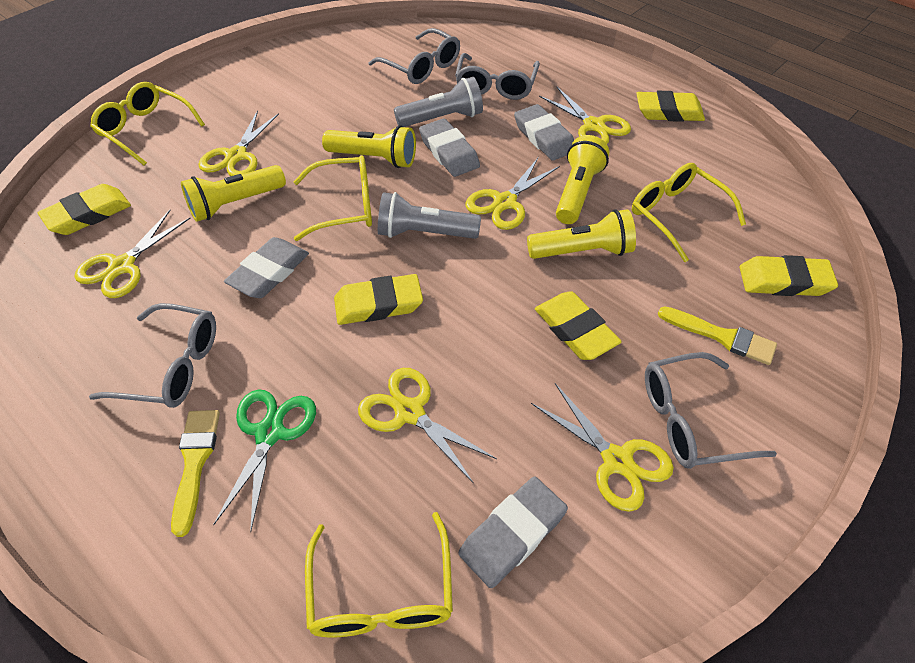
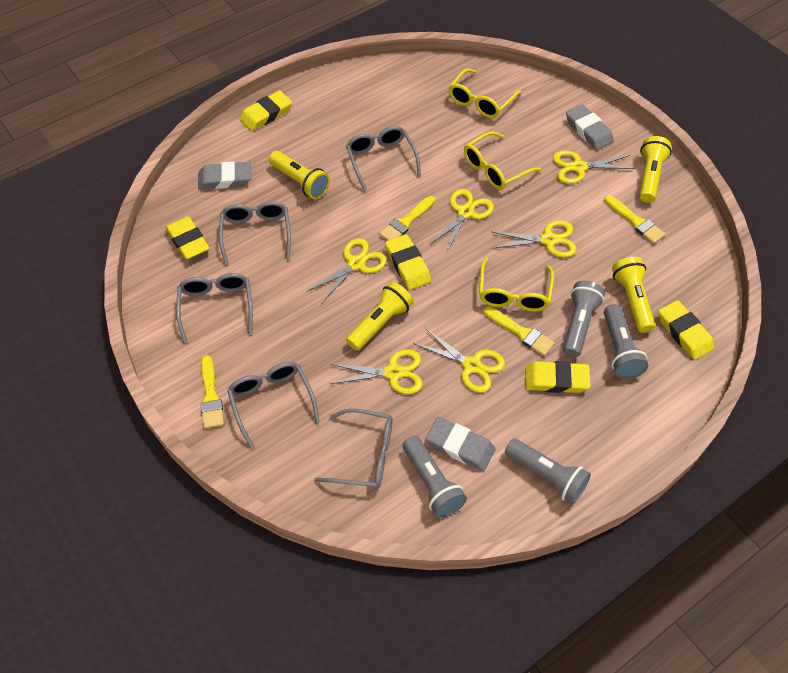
green scissors: [213,389,316,532] = 1 -> none = 0
grey eraser: [224,237,309,298] [419,118,480,177] [458,477,568,588] [514,104,574,161] = 4 -> [198,161,251,189] [426,417,495,471] [566,104,614,150] = 3
grey flashlight: [378,192,481,239] [394,77,483,127] = 2 -> [403,436,467,518] [505,438,591,504] [563,281,605,357] [604,304,648,379] = 4
grey glasses: [89,303,216,408] [369,28,460,84] [455,53,540,100] [645,352,777,469] = 4 -> [176,273,253,342] [219,201,291,264] [227,362,320,448] [314,408,393,489] [346,126,421,191] = 5
yellow brush: [171,410,220,537] [658,306,777,365] = 2 -> [200,355,224,429] [379,196,435,241] [484,306,555,356] [604,195,666,244] = 4
yellow glasses: [90,82,205,166] [293,155,372,241] [305,512,453,637] [632,163,746,262] = 4 -> [449,68,522,118] [464,131,541,190] [479,258,554,311] = 3

